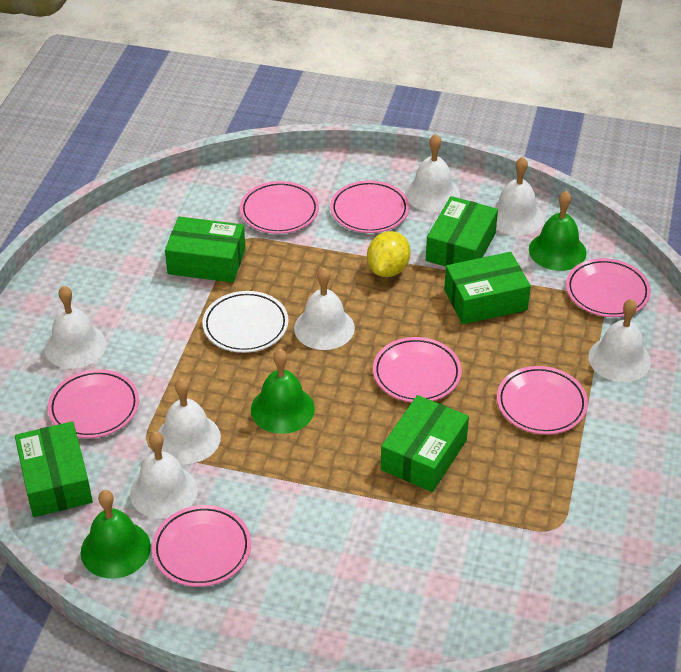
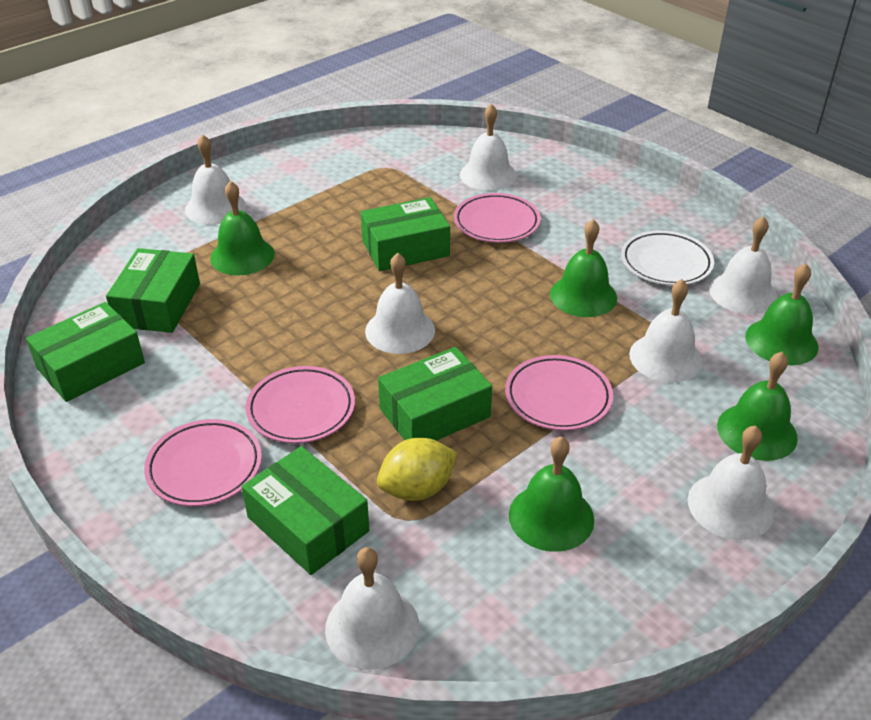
green bell: [81,490,151,578] [251,349,315,434] [529,191,586,271] = 3 -> [210,181,275,276] [509,436,594,552] [550,219,617,317] [717,352,798,461] [745,263,818,365] = 5
pink plate: [48,369,139,438] [152,505,251,587] [240,181,319,234] [330,180,409,233] [373,337,462,402] [497,366,588,435] [566,258,651,317] = 7 -> [144,419,262,506] [246,366,355,443] [454,193,541,243] [505,355,613,431] = 4

